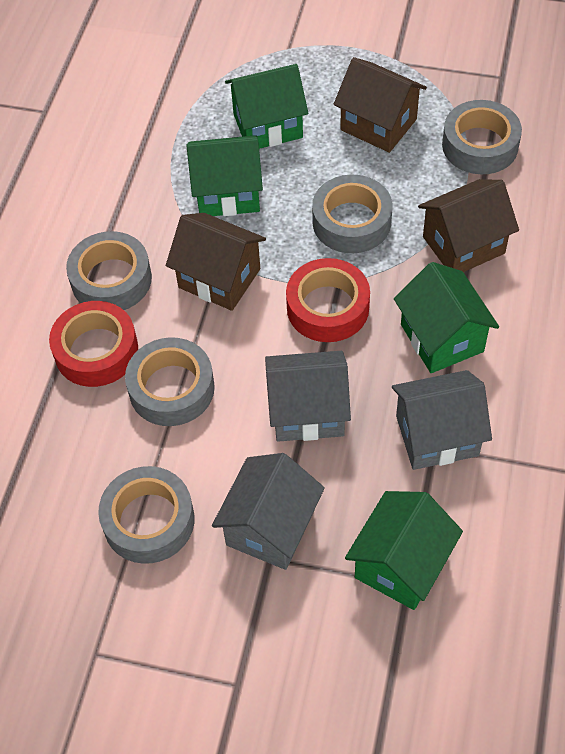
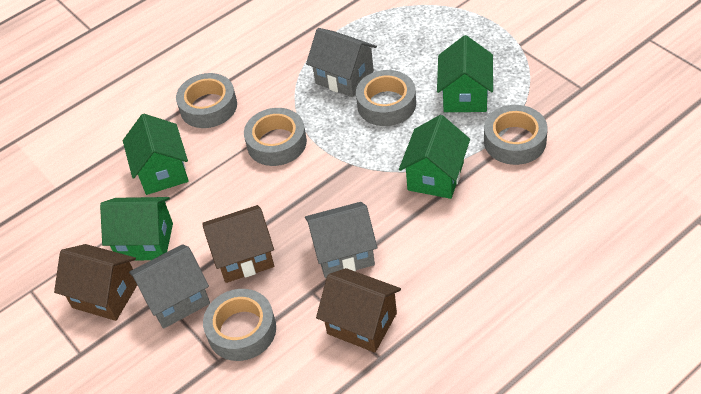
red tape: [49,301,138,387] [286,258,370,342] = 2 -> none = 0

